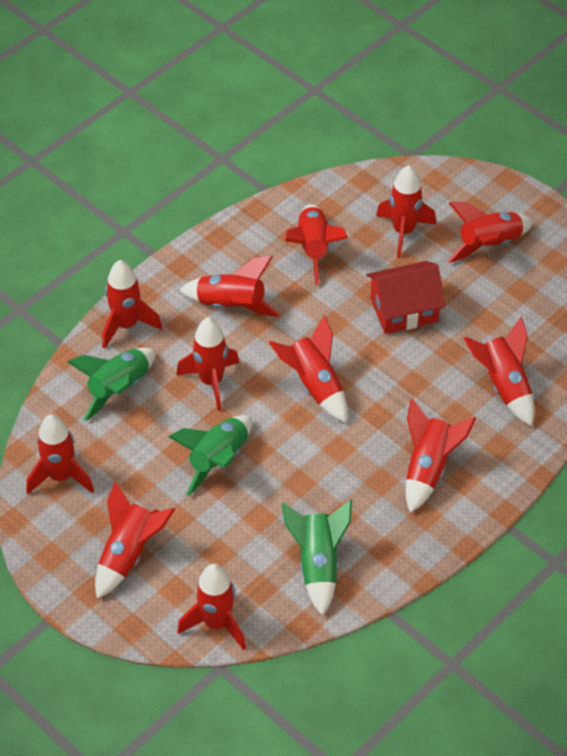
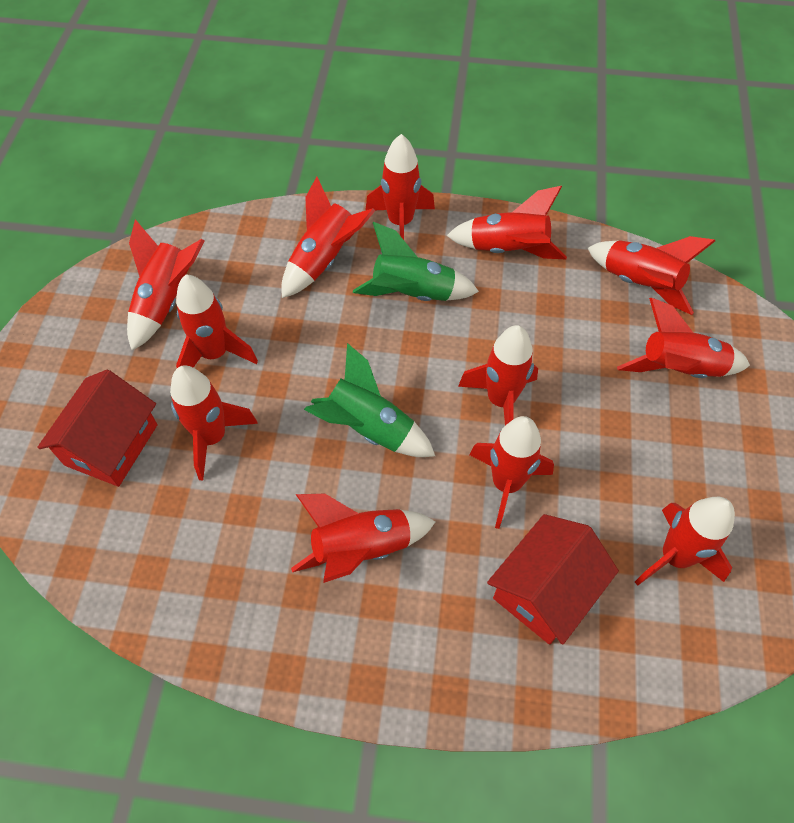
green rocket: [67,348,156,421] [168,415,252,496] [281,499,352,616] = 3 -> [304,343,435,457] [353,222,479,301] = 2
red house: [366,261,446,334] = 1 -> [37,370,157,487] [487,514,619,645] = 2

